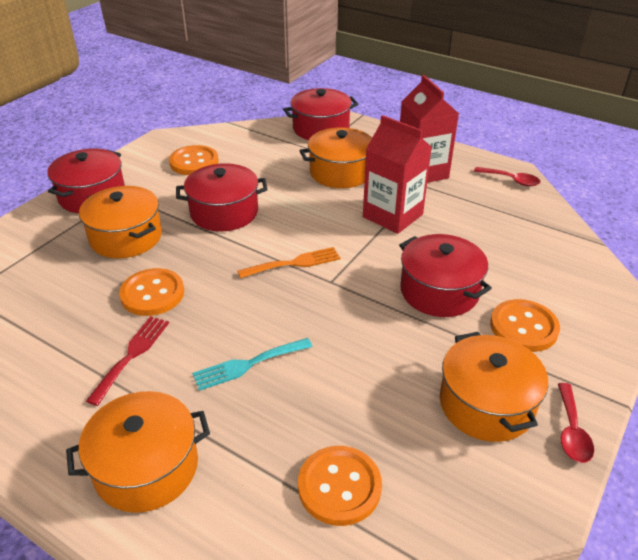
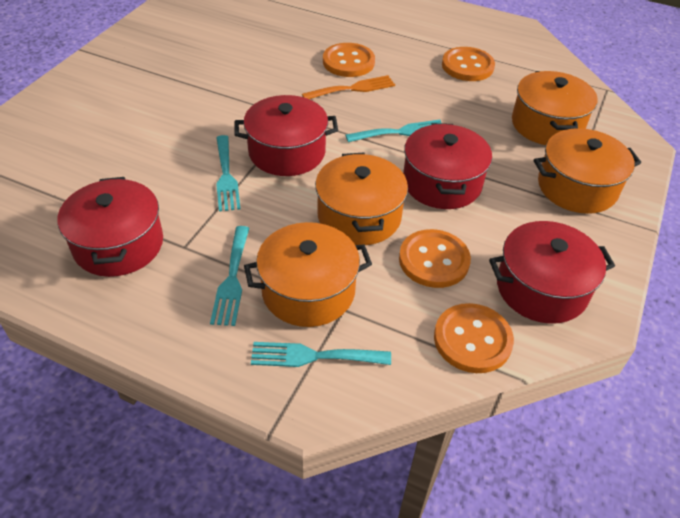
red carton: [363,115,432,234] [400,75,459,183] = 2 -> none = 0
red fork: [86,316,169,406] = 1 -> none = 0
red spoon: [474,167,541,186] [558,383,594,463] = 2 -> none = 0
turquoise fork: [192,338,313,391] = 1 -> [210,226,249,326] [216,135,241,212] [251,342,391,367] [345,120,443,142] = 4

